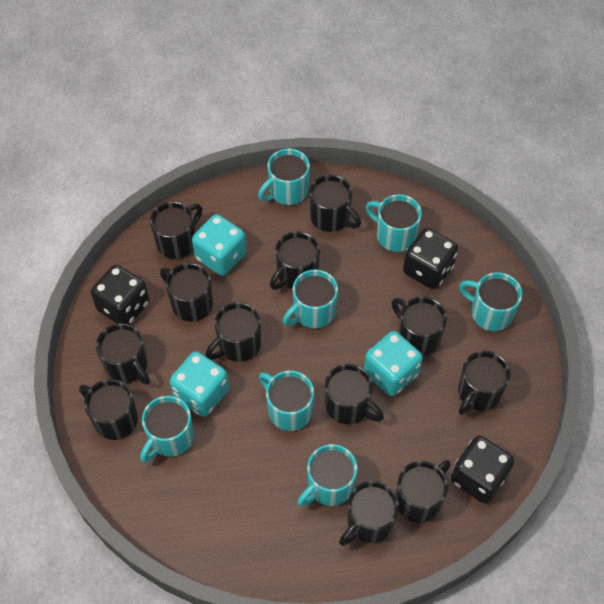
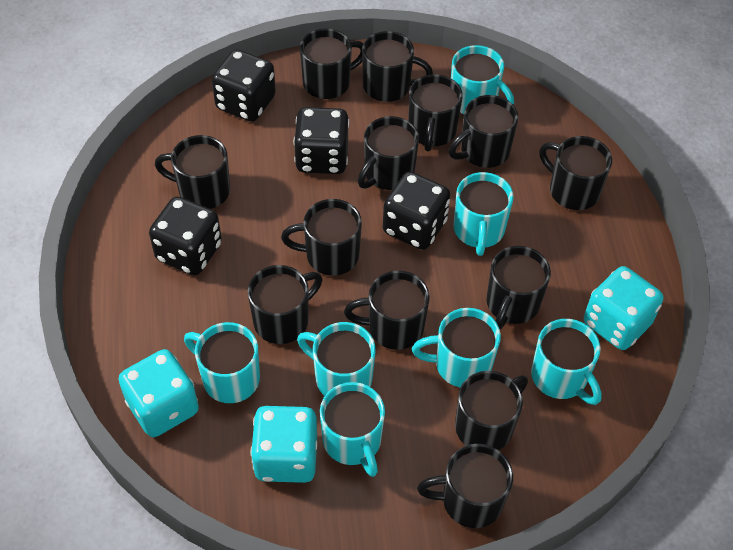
black dice: [91,265,149,325] [403,228,458,289] [451,436,514,504] = 3 -> [149,196,222,275] [212,49,276,122] [294,107,349,174] [383,172,450,250] = 4
black mug: [79,379,138,440] [96,323,150,385] [150,201,202,259] [160,263,213,322] [205,302,261,362] [270,231,320,290] [309,175,361,232] [325,364,384,424] [339,481,399,546] [392,297,447,356] [396,460,451,523] [458,351,511,415] = 12 -> [155,135,230,209] [248,265,322,344] [281,199,362,276] [300,28,364,99] [344,271,430,350] [358,116,419,190] [362,31,433,102] [408,74,463,152] [417,444,513,528] [449,95,518,168] [455,371,528,450] [486,246,551,330] [539,136,612,210] = 13

